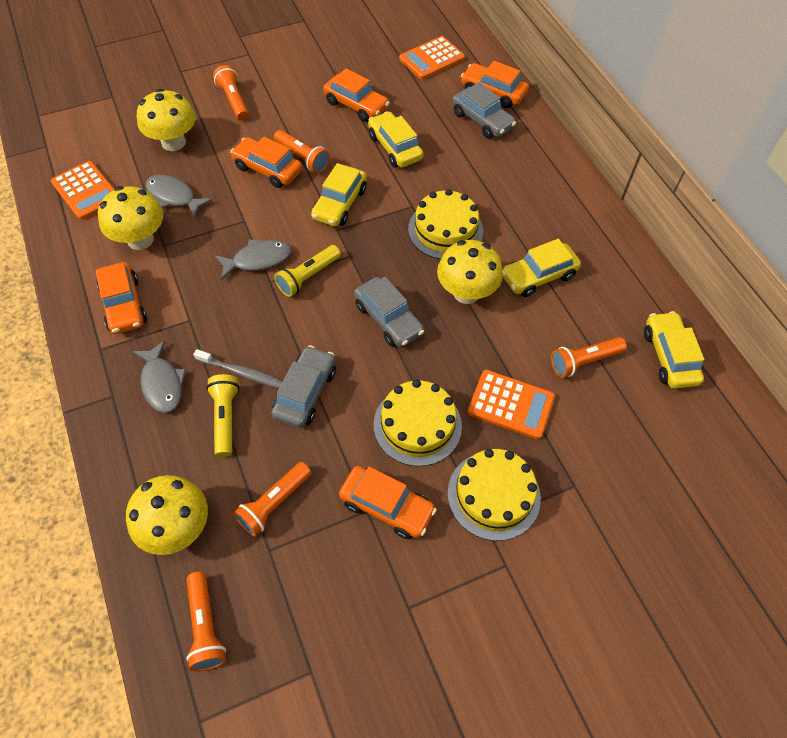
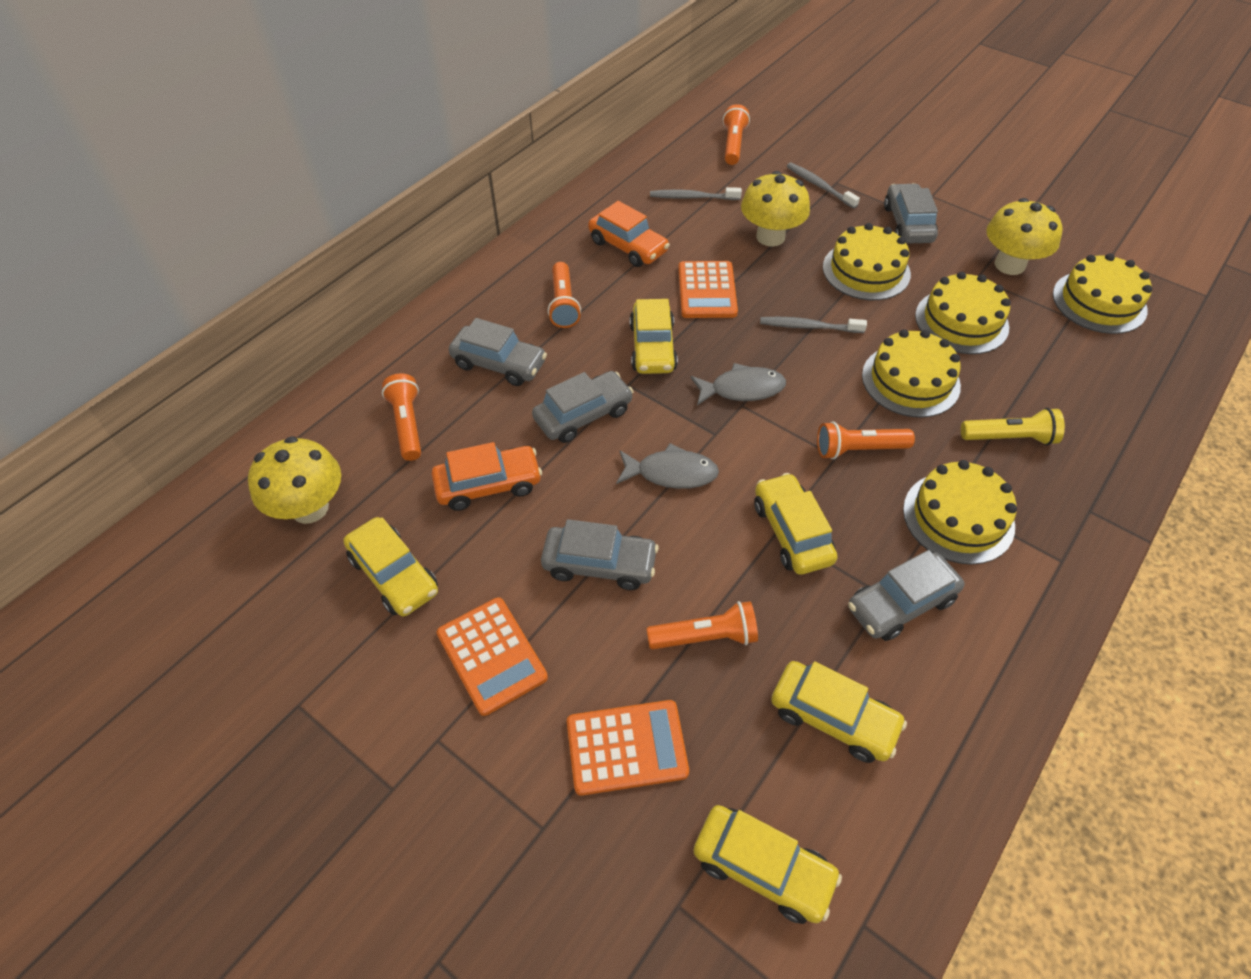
grey car: [271,345,336,428] [354,277,424,347] [452,82,516,139] = 3 -> [449,318,547,386] [532,371,634,443] [541,519,659,590] [848,550,964,641] [884,183,938,244] = 5
grey fish: [132,341,186,413] [146,174,212,218] [215,239,291,280] = 3 -> [616,443,719,489] [690,363,786,406] = 2
grey toothbrush: [193,349,283,388] = 1 -> [650,187,742,200] [760,317,867,333] [787,163,860,209] = 3
orange car: [95,262,147,334] [230,136,302,188] [323,68,390,122] [339,466,437,539] [461,61,529,108] = 5 -> [432,442,542,511] [588,201,670,267] = 2
yellow cake: [374,379,462,466] [408,189,483,259] [447,449,541,541] = 3 -> [823,223,911,300] [862,329,961,418] [903,460,1017,565] [915,272,1011,354] [1053,253,1152,334] = 5
yellow car: [311,163,367,227] [368,111,423,168] [502,239,581,297] [644,311,704,389] = 4 -> [343,517,438,616] [630,299,678,374] [693,805,842,924] [754,473,838,575] [771,661,907,763] = 5
yellow flashlight: [206,374,239,457] [274,245,341,297] = 2 -> [961,408,1065,445] = 1
yellow mushroom: [98,186,163,250] [126,475,208,555] [137,89,195,151] [437,240,503,304] = 4 -> [248,436,341,524] [741,171,810,247] [987,198,1063,275] = 3

